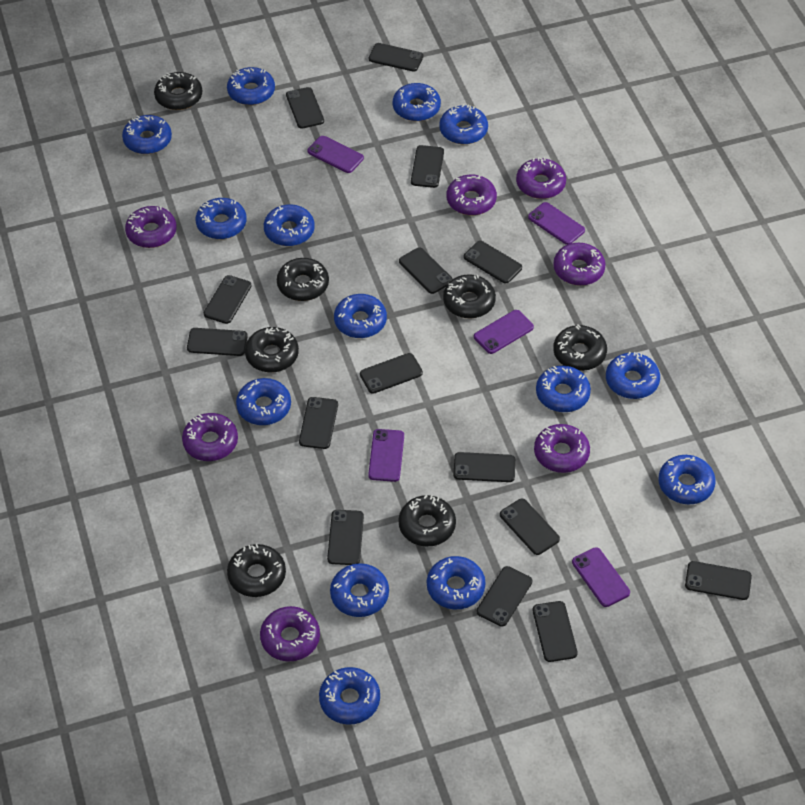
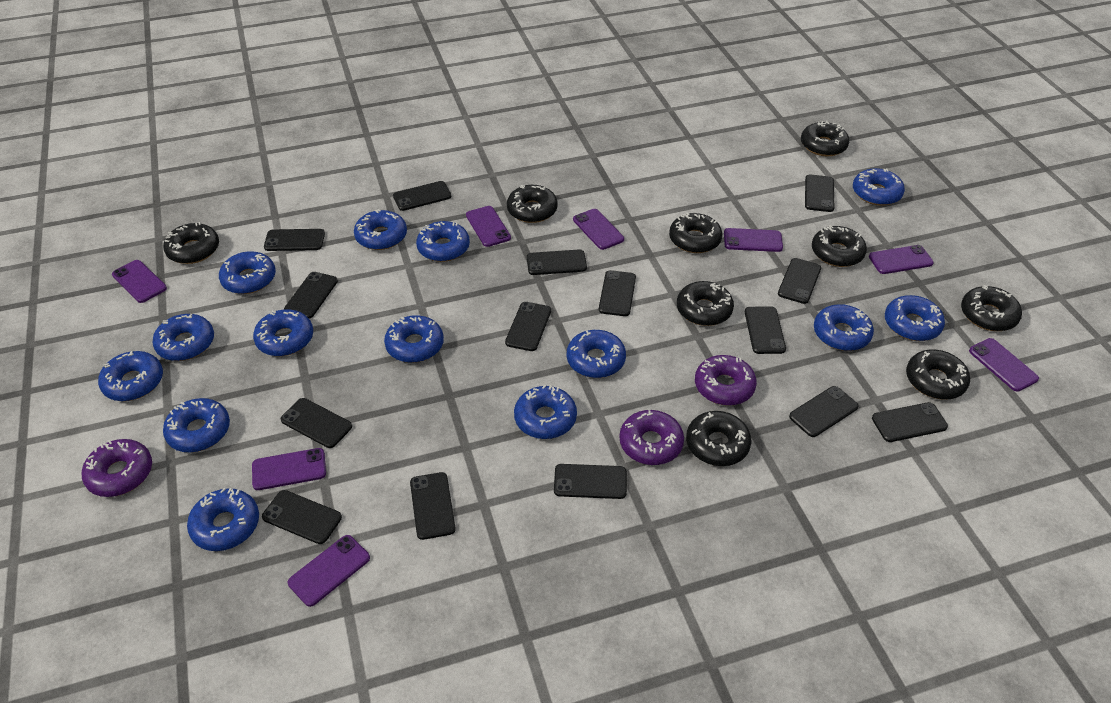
black donut: [154,72,202,110] [227,544,286,597] [245,327,299,372] [277,258,329,301] [399,495,456,547] [443,274,496,318] [553,324,607,371] = 7 -> [163,222,219,264] [507,185,558,223] [669,213,722,253] [677,281,734,326] [686,411,751,466] [801,121,849,156] [812,225,867,267] [906,350,970,400] [961,285,1022,331] = 9
purple donut: [125,206,177,248] [182,413,238,461] [260,606,320,662] [447,175,497,215] [516,157,566,199] [534,424,590,473] [553,243,606,286] = 7 -> [82,439,152,497] [619,410,684,465] [695,355,757,406] = 3
purple phone: [307,136,364,173] [368,429,404,482] [474,310,534,354] [528,202,585,245] [572,547,630,607] = 5 -> [112,260,167,303] [252,448,326,490] [288,535,370,607] [466,206,511,247] [573,209,624,250] [724,228,783,252] [869,245,933,274] [969,338,1039,392] = 8

